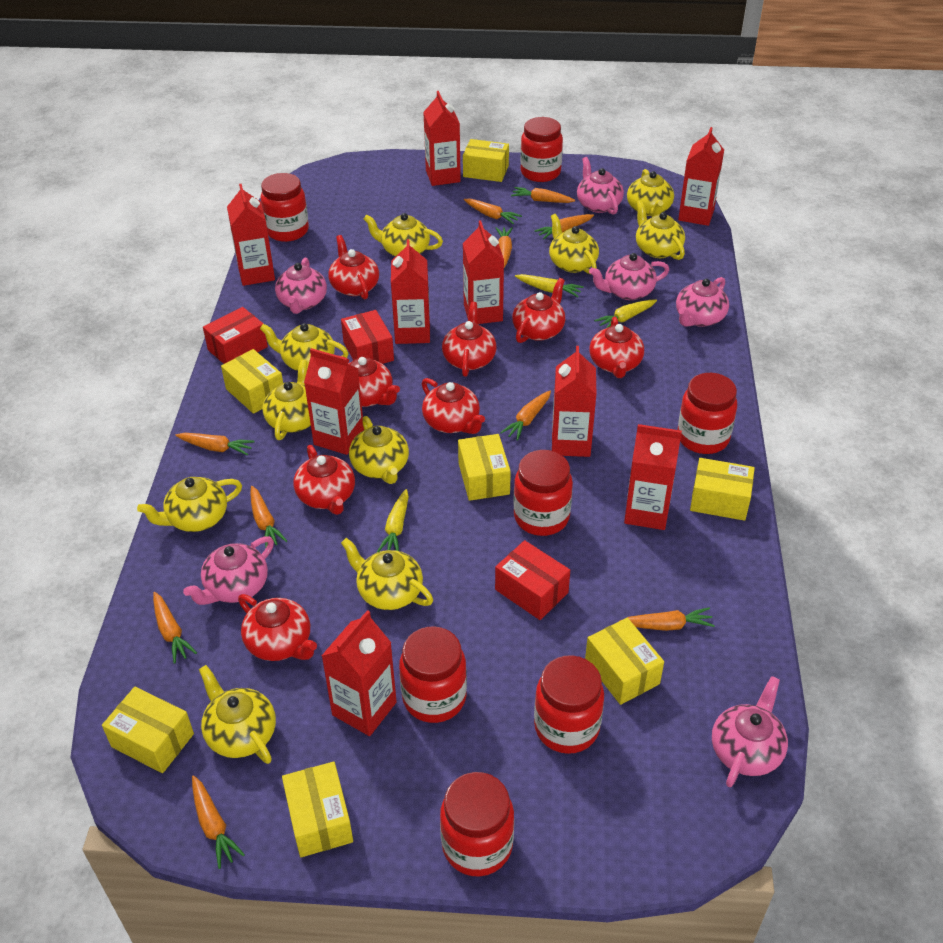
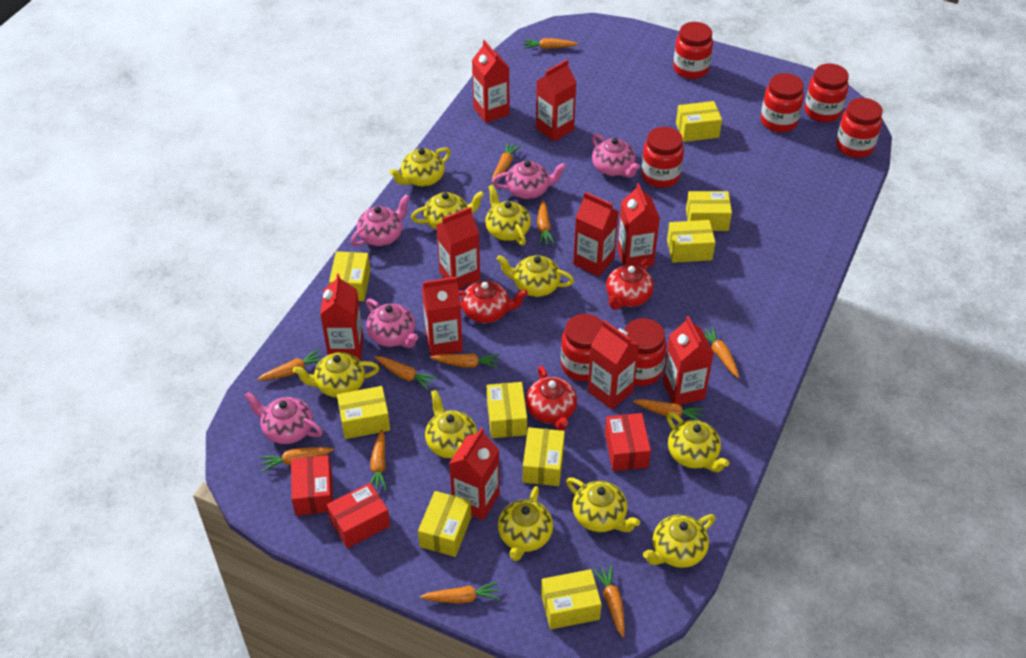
orange carrot: [153,592,197,664] [175,433,255,456] [192,775,245,869] [250,486,287,547] [464,199,522,224] [496,227,512,267] [500,391,551,441] [511,187,575,203] [534,214,594,239] [620,607,715,631] = 10 -> [257,349,322,381] [260,447,334,472] [370,429,387,491] [375,356,437,390] [420,582,500,603] [430,354,499,368] [492,142,521,181] [523,38,578,49] [537,200,555,245] [593,565,625,637] [633,399,705,421] [704,326,739,378] = 12
pink teapot: [183,536,274,605] [275,258,327,314] [577,157,624,215] [589,253,669,300] [676,277,729,327] [712,676,788,787] = 6 -> [244,392,323,444] [351,194,410,246] [366,299,418,348] [492,160,566,199] [592,134,640,178] = 5
red carton: [227,184,275,286] [304,348,364,455] [322,610,397,736] [391,239,430,344] [423,91,461,186] [463,220,504,324] [552,346,596,457] [624,424,682,530] [678,127,724,226] = 9 -> [320,274,363,360] [422,277,463,356] [436,207,480,289] [449,428,500,520] [472,40,509,123] [536,60,577,142] [573,192,619,276] [588,320,639,409] [617,183,660,267] [663,316,714,405] = 10
red teapot: [238,594,317,661] [293,445,355,515] [328,235,379,299] [341,356,400,407] [422,378,485,434] [442,302,496,377] [512,278,565,343] [589,316,644,378] = 8 -> [459,281,528,323] [526,366,577,431] [606,258,654,310] = 3
yellow box: [102,687,194,773] [221,349,283,414] [282,762,353,857] [458,434,511,501] [463,139,509,182] [585,618,664,705] [690,458,755,521] = 7 -> [329,251,370,301] [337,386,390,439] [418,491,471,557] [487,382,527,438] [523,427,565,486] [541,569,602,629] [667,220,716,263] [676,101,722,142] [686,191,732,231] = 9
yellow carrot: [377,489,409,552] [515,274,584,297] [594,300,657,328] = 3 -> none = 0

